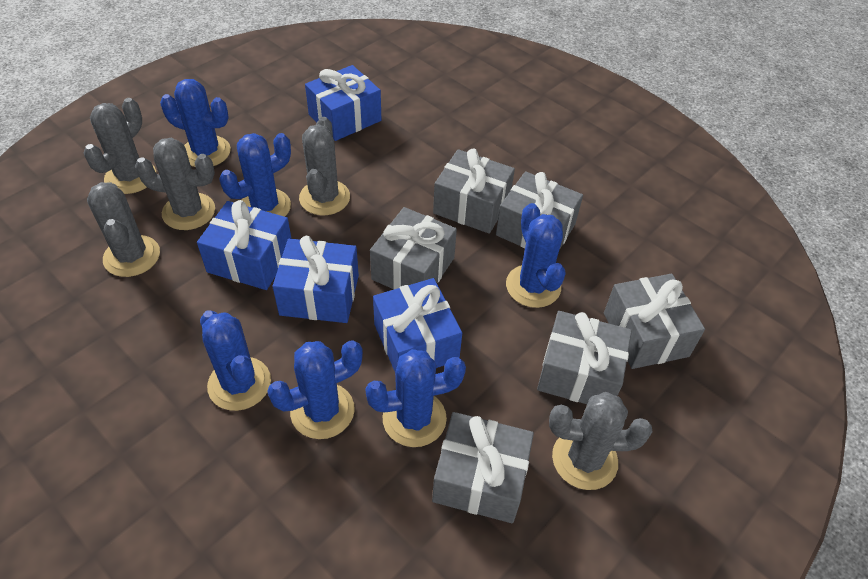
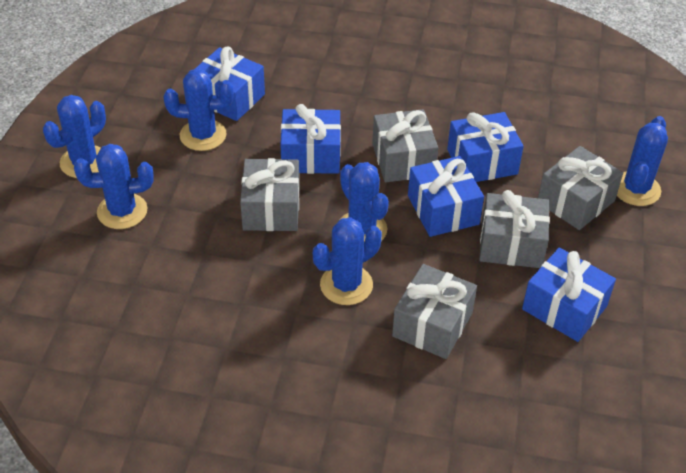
blue gift: [197,200,292,290] [272,236,359,323] [305,65,381,141] [373,278,462,372] = 4 -> [195,47,265,121] [280,104,341,174] [408,156,484,237] [447,112,524,182] [522,247,616,342] = 5
grey cactus: [84,98,156,194] [87,182,160,277] [135,138,215,230] [299,117,350,215] [549,392,653,490] = 5 -> none = 0
grey gift: [370,207,457,289] [432,412,534,523] [433,149,515,234] [496,171,583,250] [537,311,632,404] [604,274,705,369] = 6 -> [240,158,299,231] [372,109,438,182] [392,264,477,359] [479,190,550,268] [538,146,623,230] = 5

